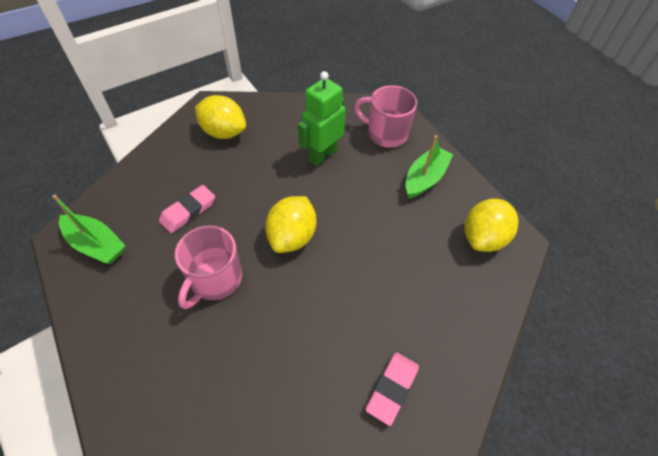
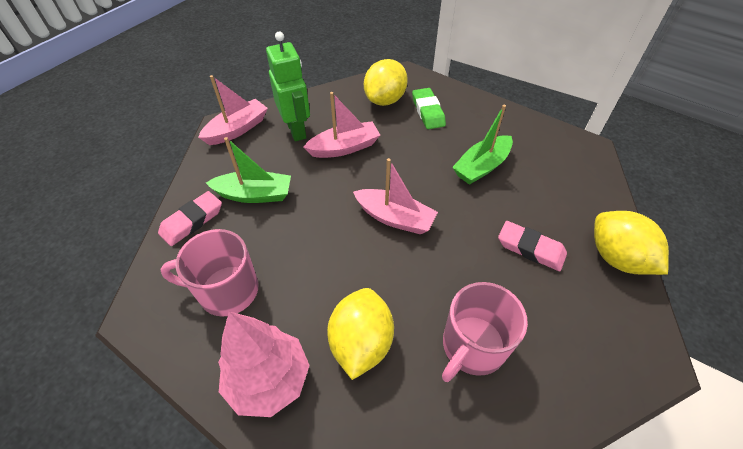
green eraser: none = 0 -> [412,88,446,129] = 1
pink boat: none = 0 -> [198,75,268,145] [303,92,380,158] [353,158,438,234] = 3
pink tree: none = 0 -> [218,311,310,417] = 1

